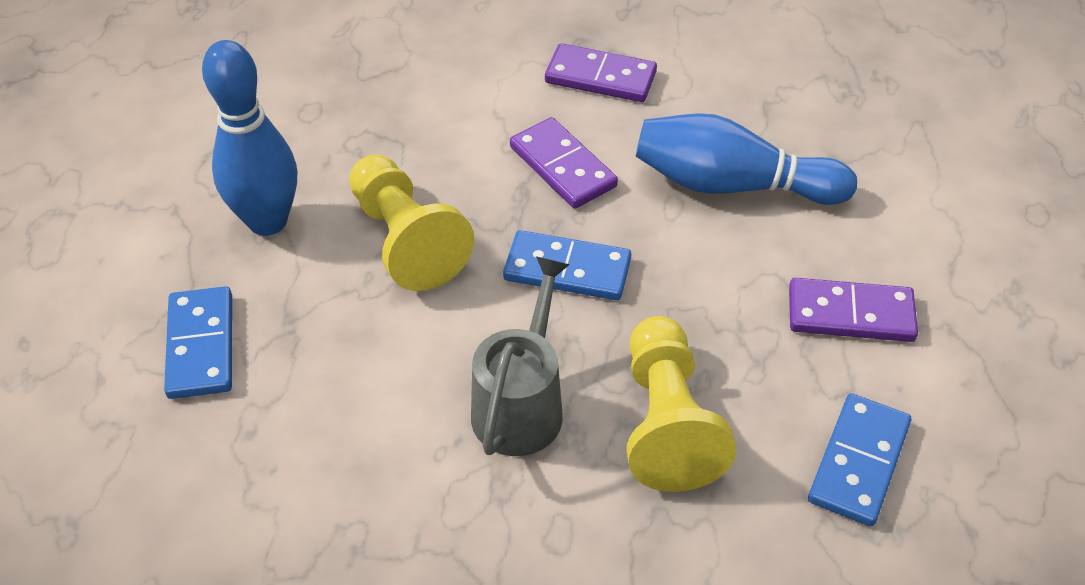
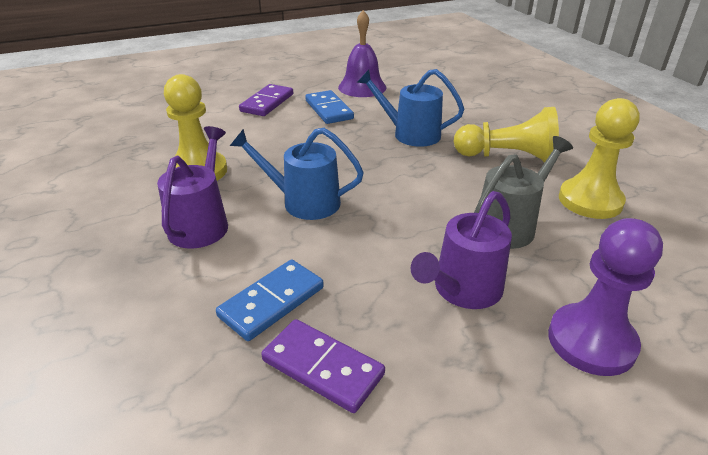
blue bowling pin: [202,40,297,236] [636,113,857,205] = 2 -> none = 0
blue domino: [164,286,232,399] [503,230,631,300] [808,393,911,526] = 3 -> [216,259,324,341] [305,90,354,124] = 2
blue watering can: none = 0 -> [230,128,364,220] [357,69,464,147] = 2
purple bell: none = 0 -> [338,10,386,97] = 1
purple domino: [510,117,618,209] [545,43,657,102] [789,278,918,342] = 3 -> [239,84,293,116] [261,319,385,413] = 2
purple pawn: none = 0 -> [548,218,663,376] = 1
purple watering can: none = 0 -> [157,126,228,249] [410,191,512,309] = 2
yellow pawn: [349,154,474,291] [627,316,737,492] = 2 -> [164,74,227,181] [454,107,559,163] [559,98,640,219] = 3

